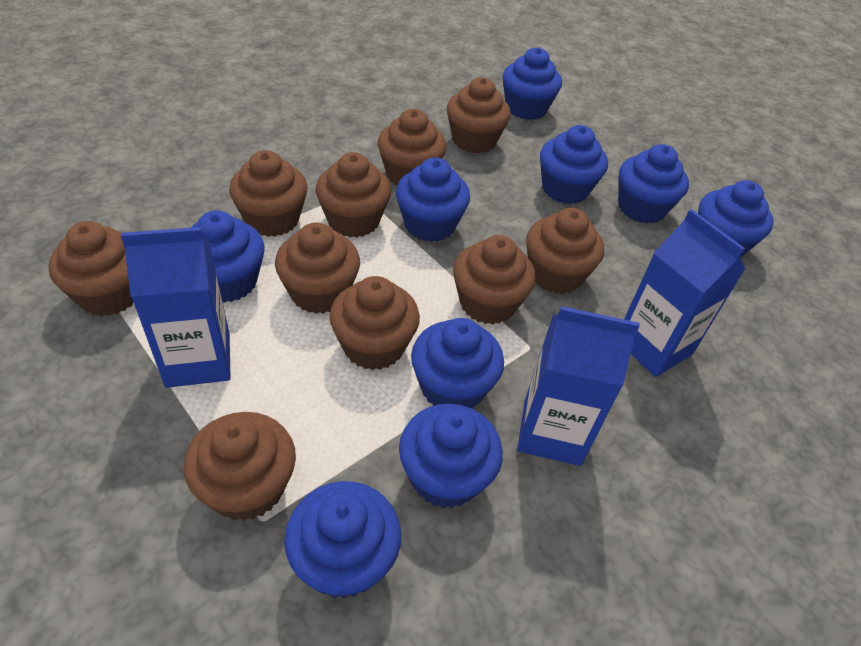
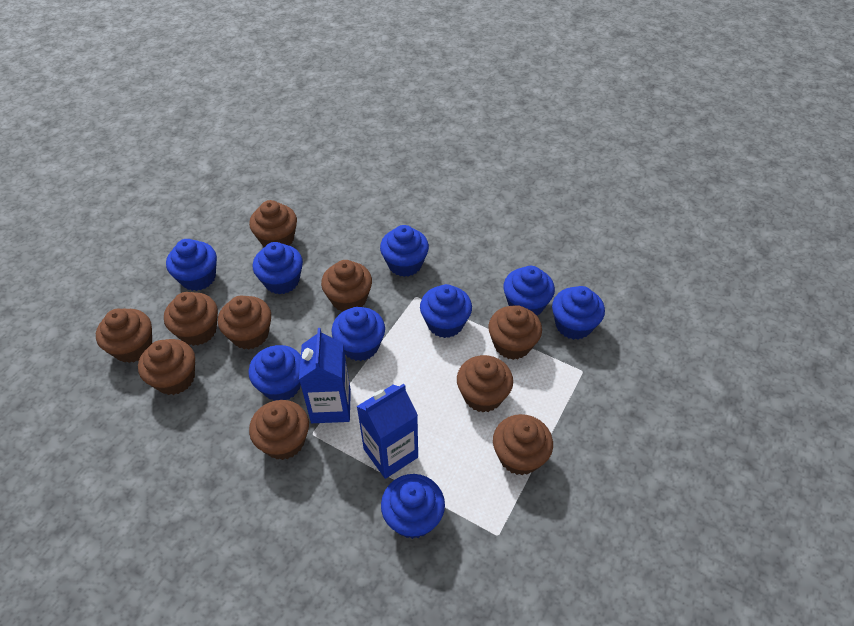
blue carton: [121,227,231,388] [517,306,639,466] [624,209,745,377] = 3 -> [299,328,351,423] [357,384,418,479] = 2

